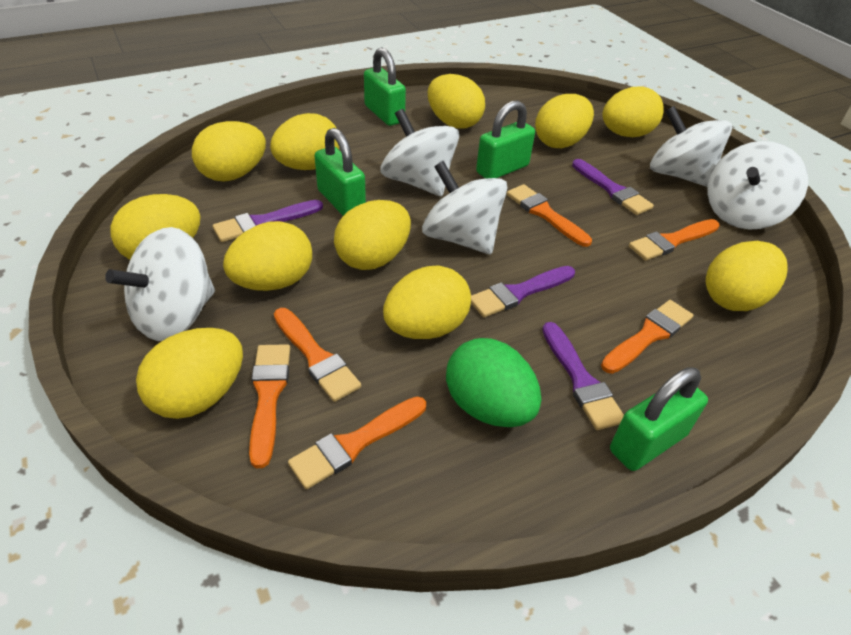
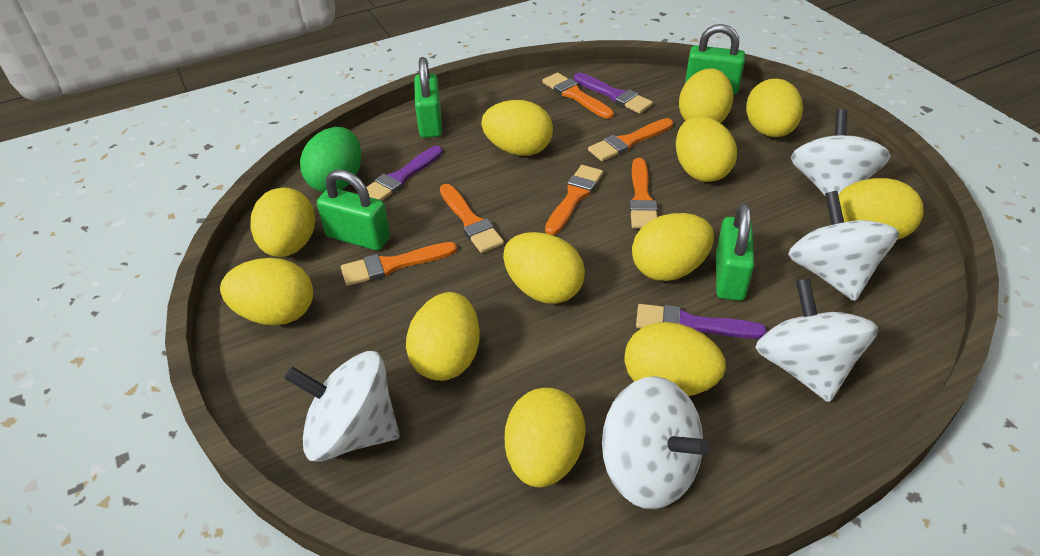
purple brush: [213,200,323,242] [471,266,575,317] [542,322,624,430] [572,159,654,215] = 4 -> [366,146,443,201] [574,72,653,114] [636,304,767,339] = 3
yellow egg: [111,194,200,260] [136,328,243,419] [192,121,266,182] [223,221,312,291] [270,113,339,170] [334,200,411,270] [383,265,471,339] [428,74,485,129] [535,94,594,148] [602,87,664,137] [706,241,788,311] = 11 -> [220,258,313,326] [250,187,315,257] [406,292,480,381] [481,100,553,156] [503,232,585,304] [505,388,586,487] [624,322,726,396] [632,213,714,281] [676,116,737,182] [679,68,733,123] [746,78,803,137] [838,178,924,240] = 12

